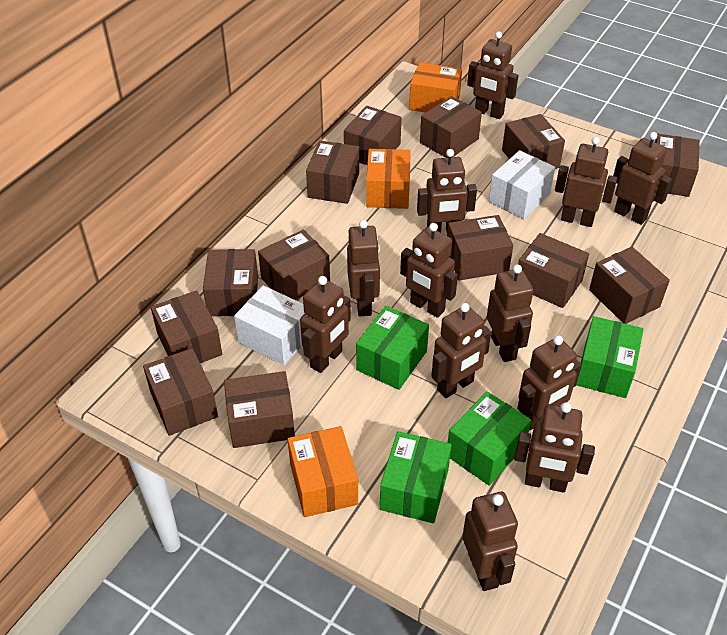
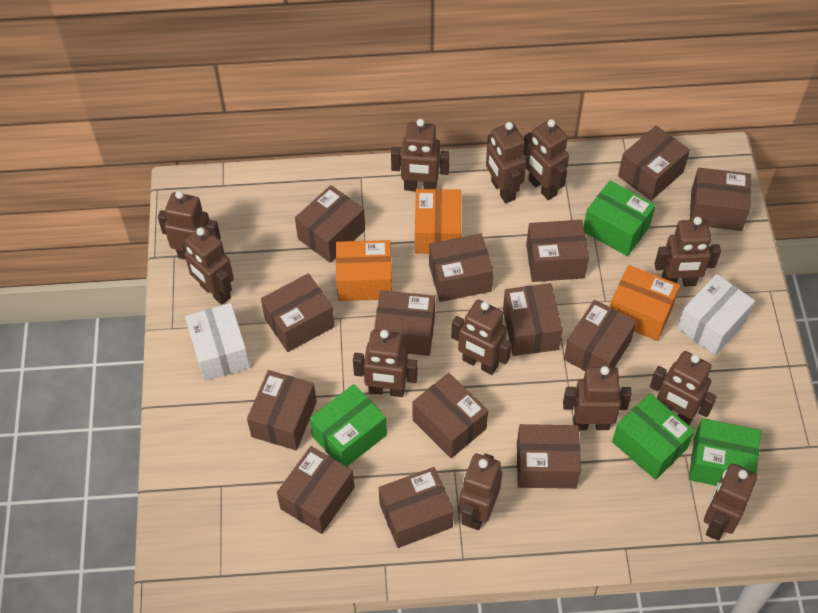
brown box: [143,348,218,436] [151,290,222,364] [203,249,258,316] [224,371,295,448] [258,229,330,300] [306,140,359,204] [344,106,402,165] [420,96,482,158] [447,215,513,281] [502,114,565,169] [518,233,589,308] [589,247,670,324] [655,134,700,197] = 13 -> [247,370,317,450] [261,273,335,352] [277,446,355,534] [295,185,365,263] [374,290,435,356] [379,467,454,548] [412,373,488,458] [429,234,494,302] [503,283,563,356] [517,424,581,489] [526,220,589,282] [564,300,637,371] [618,126,690,201] [690,168,751,231] = 14

